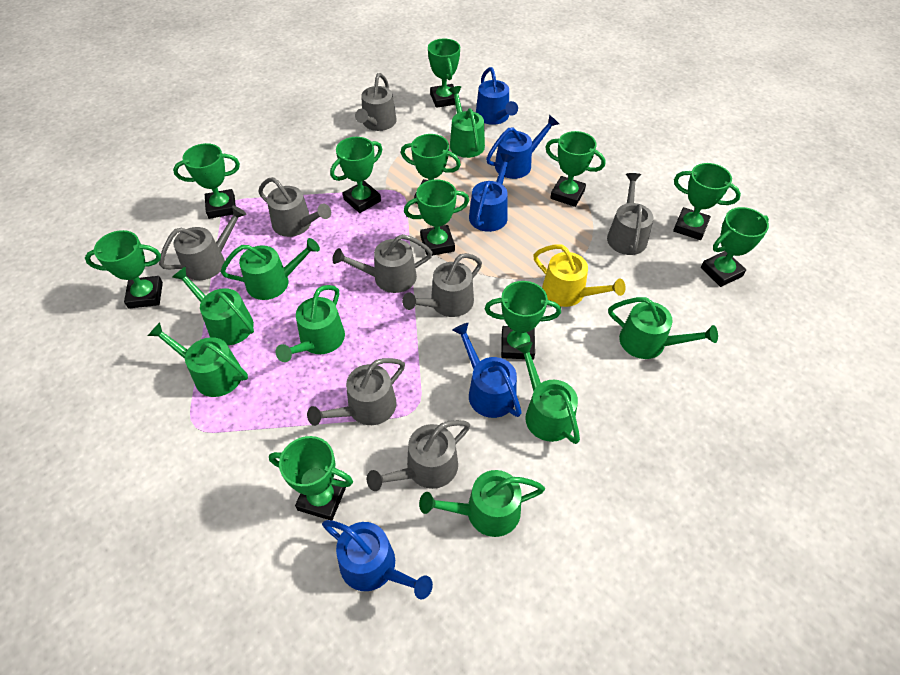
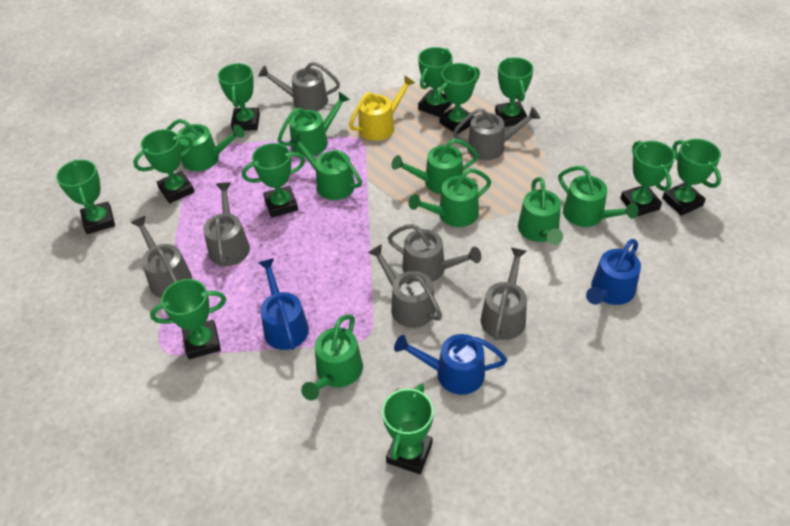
blue watering can: [322,520,433,599] [453,323,522,418] [469,153,514,232] [476,67,518,125] [486,115,559,179] = 5 -> [258,258,309,350] [394,334,507,395] [586,239,641,305] = 3
grey watering can: [159,205,246,280] [258,177,331,237] [307,358,405,426] [332,234,432,293] [355,73,397,131] [367,420,470,491] [402,253,482,317] [607,173,653,255] = 8 -> [131,216,192,298] [203,183,250,266] [258,62,340,111] [368,244,442,328] [388,224,481,282] [453,107,540,160] [481,248,527,340] = 7

